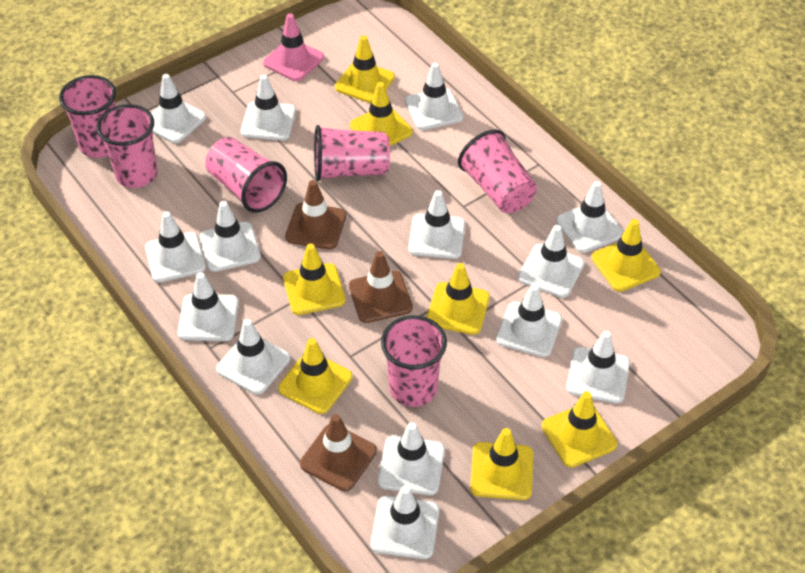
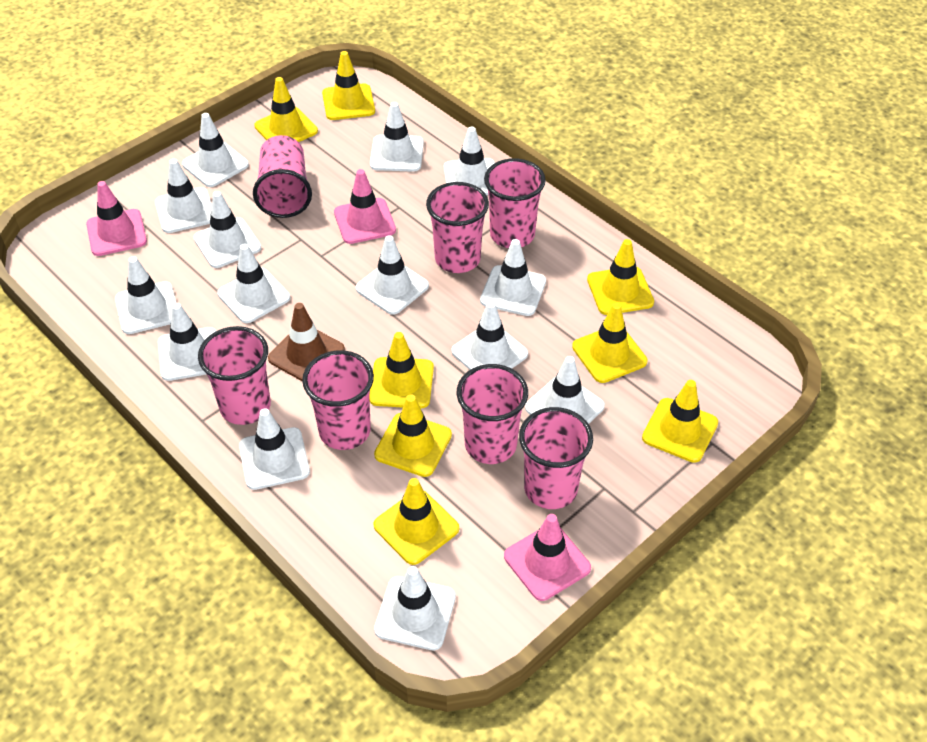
brown traffic cone: [285,180,347,250] [300,414,377,491] [349,251,413,323] = 3 -> [268,303,345,381] = 1
pink cup: [59,75,116,158] [96,104,158,188] [205,137,287,213] [314,125,390,181] [381,315,447,407] [458,130,537,213] = 6 -> [198,326,271,425] [253,135,312,218] [302,350,374,450] [426,182,489,273] [457,364,528,464] [484,158,546,248] [519,407,593,509] = 7
pink traffic cone: [263,13,324,81] = 1 -> [86,181,147,256] [334,169,396,244] [504,514,591,601] = 3

